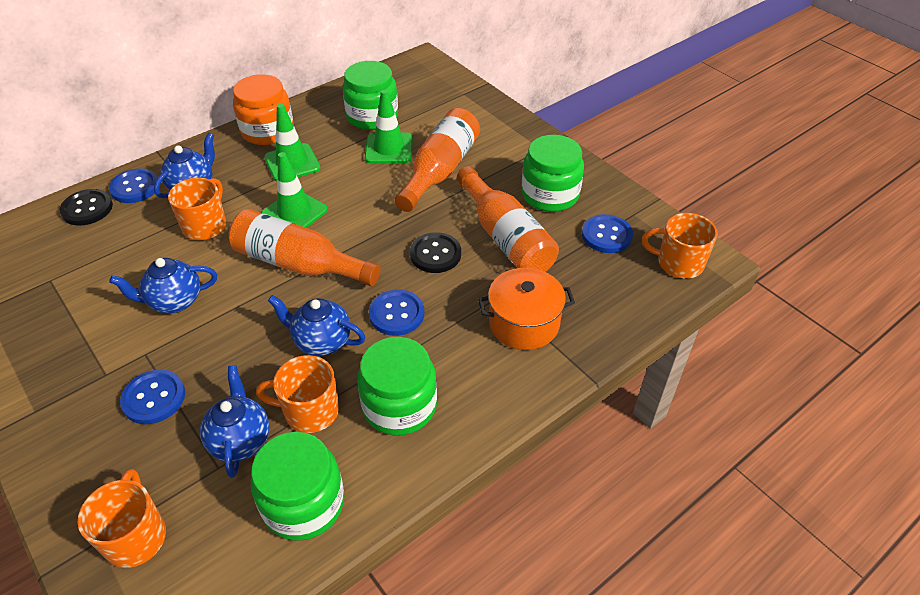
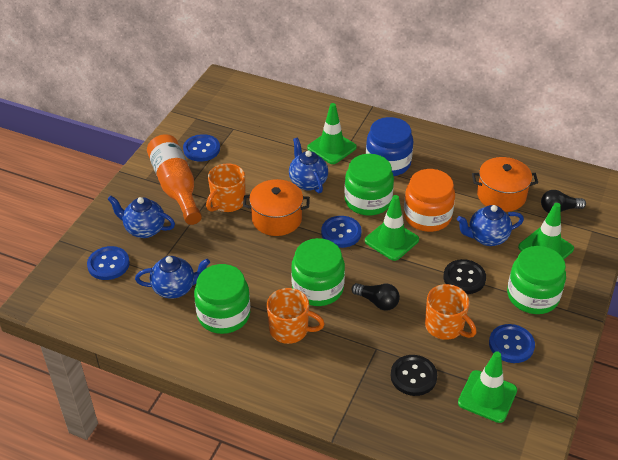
black light bulb: none = 0 -> [352,283,400,311] [541,190,586,213] = 2
blue jar: none = 0 -> [366,117,413,176] = 1
green traffic cone: [261,152,328,228] [264,104,320,181] [365,90,413,163] = 3 -> [307,103,357,164] [365,195,419,261] [458,351,517,423] [518,203,574,259] = 4
orange bottle: [229,209,381,286] [395,108,480,212] [457,166,559,272] = 3 -> [147,134,202,225] = 1
orange mug: [78,469,166,568] [168,178,226,240] [256,355,339,433] [642,213,718,279] = 4 -> [206,164,246,212] [267,288,325,344] [425,284,476,340] = 3
orange pot: [478,268,575,350] = 1 -> [243,179,310,236] [472,157,538,212] = 2

